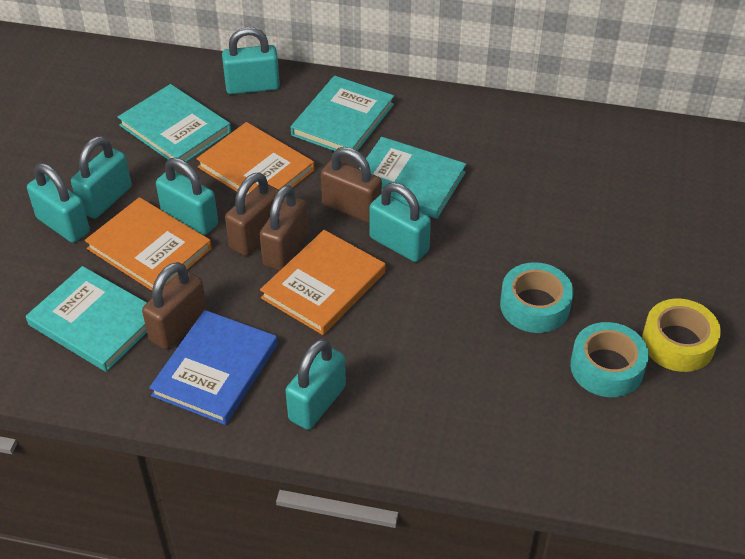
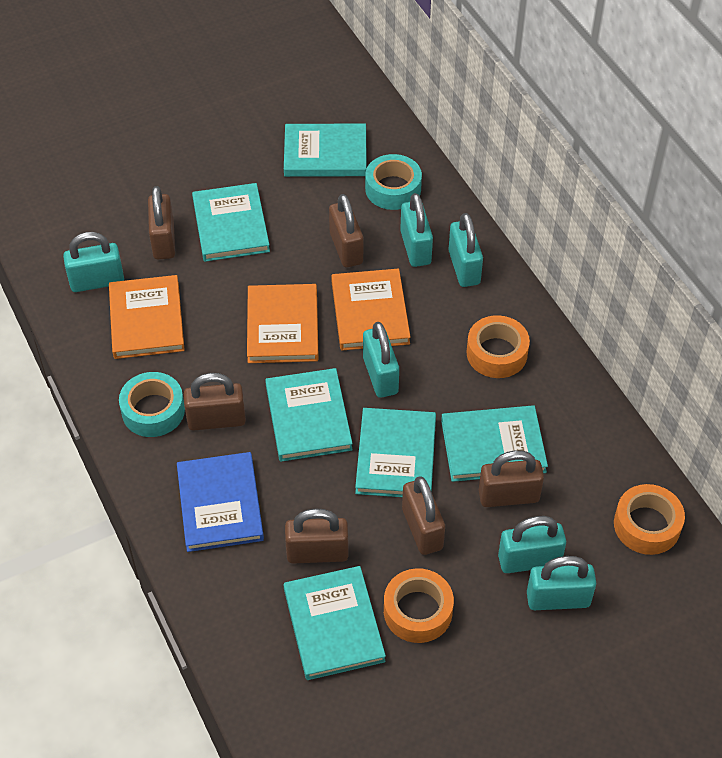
brown padlock: [142,262,207,349] [225,172,278,256] [260,185,309,271] [321,147,382,223] = 4 -> [148,186,175,260] [184,373,246,431] [285,508,349,564] [329,194,363,268] [402,477,445,555] [479,450,544,507] = 6
orange tape: none = 0 -> [384,568,454,643] [466,315,530,378] [614,484,685,555] = 3
turquoise book: [26,266,147,372] [118,84,231,162] [291,76,394,151] [359,137,466,219] = 4 -> [192,183,270,262] [265,368,353,462] [284,123,367,177] [284,566,386,680] [355,408,436,497] [441,405,548,482] = 6
yellow tape: [642,298,721,372] = 1 -> none = 0

